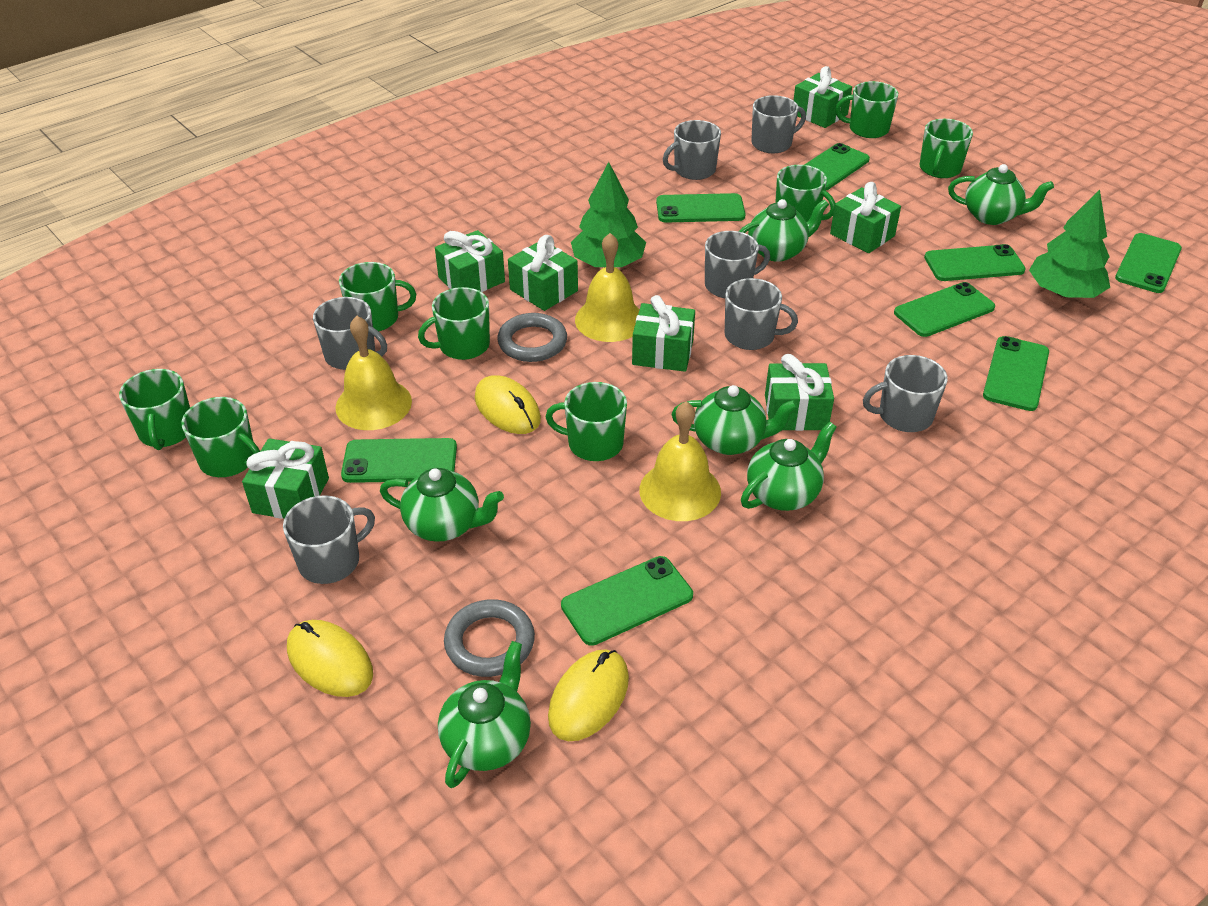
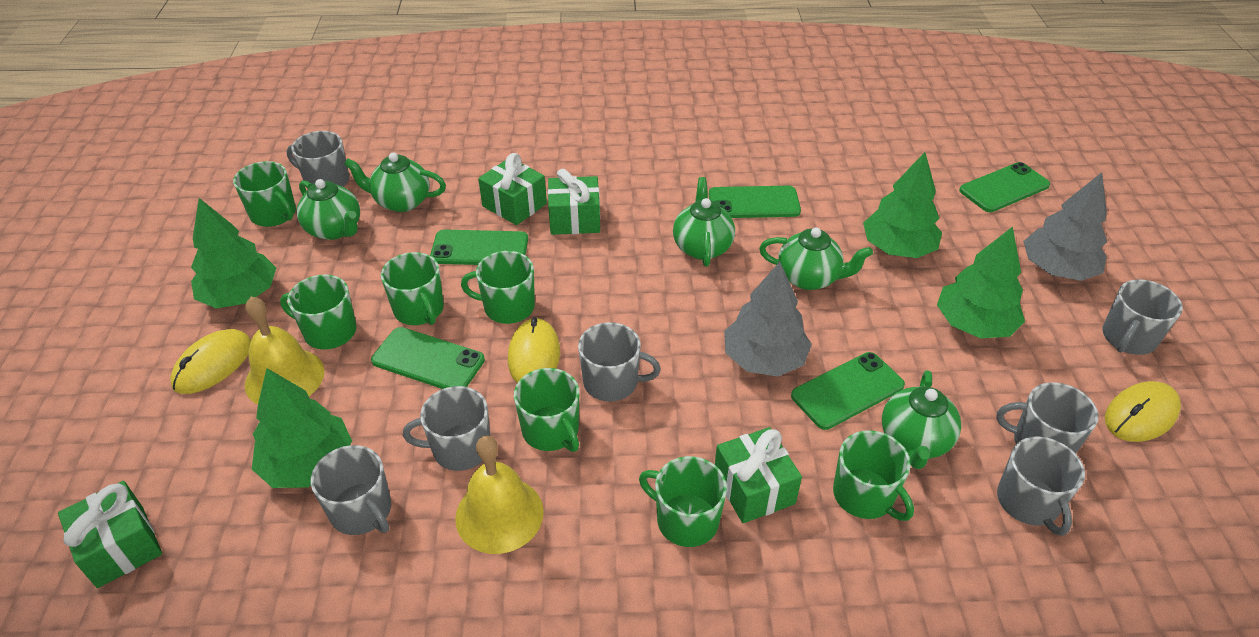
green gift: [242,438,329,519] [435,230,505,292] [508,235,578,311] [632,295,695,372] [765,354,834,431] [793,66,852,128] [830,182,901,253] = 7 -> [58,481,162,588] [478,153,547,225] [548,169,600,235] [715,427,802,523] = 4
green mug: [119,369,190,450] [182,397,260,477] [339,262,416,331] [418,287,490,360] [546,382,627,461] [775,165,835,222] [835,81,898,138] [919,119,973,178] = 8 -> [233,161,296,227] [280,274,356,349] [381,252,444,325] [461,251,535,324] [514,368,579,452] [639,456,727,547] [833,430,914,521] = 7
green phone: [341,438,457,483] [561,556,693,646] [656,193,745,223] [804,143,870,191] [894,282,995,337] [924,244,1026,281] [983,336,1049,411] [1115,233,1182,293] = 8 -> [371,327,485,389] [430,230,528,265] [709,186,801,218] [791,352,905,430] [959,162,1050,212] = 5
green teapot: [380,468,504,542] [438,641,531,788] [672,385,798,455] [739,199,829,262] [741,422,837,511] [948,164,1054,225] = 6 -> [297,179,360,240] [344,153,446,212] [673,177,735,267] [759,227,873,290] [882,370,961,469] = 5
green tree: [571,162,646,268] [1029,190,1110,298] = 2 -> [191,198,276,308] [252,368,352,488] [863,152,942,258] [937,227,1025,338] = 4
grey ring: [444,599,535,677] [497,313,567,362] = 2 -> none = 0
grey tree: none = 0 -> [724,262,812,376] [1023,173,1107,281] = 2
yellow bell: [335,316,412,430] [575,233,640,342] [639,401,721,521] = 3 -> [245,297,325,405] [455,436,544,554] = 2

